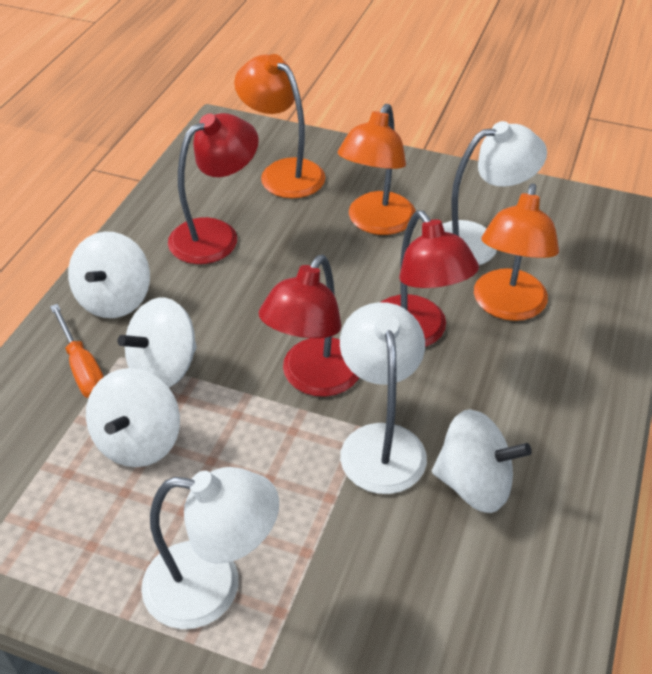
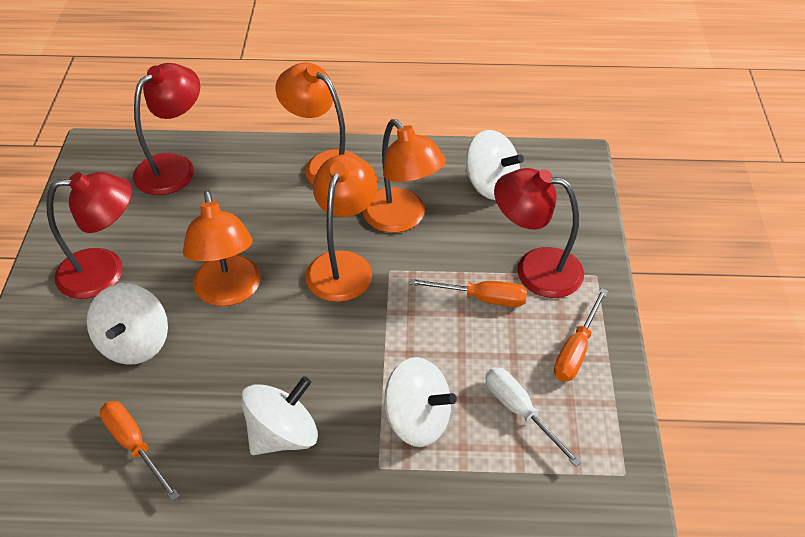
orange lamp: [234,54,325,198] [338,104,415,235] [474,183,559,321] = 3 -> [183,190,261,306] [276,62,360,184] [305,154,378,302] [362,119,446,233] = 4
orange screwdriver: [50,304,104,398] = 1 -> [100,401,180,501] [409,278,527,307] [554,288,608,381] = 3
white lamp: [141,467,279,629] [340,302,427,494] [443,121,547,265] = 3 -> none = 0
white screwdriver: none = 0 -> [485,367,582,467] = 1

